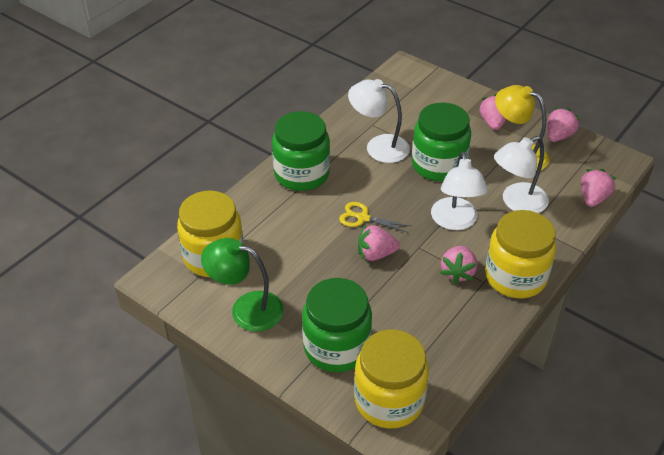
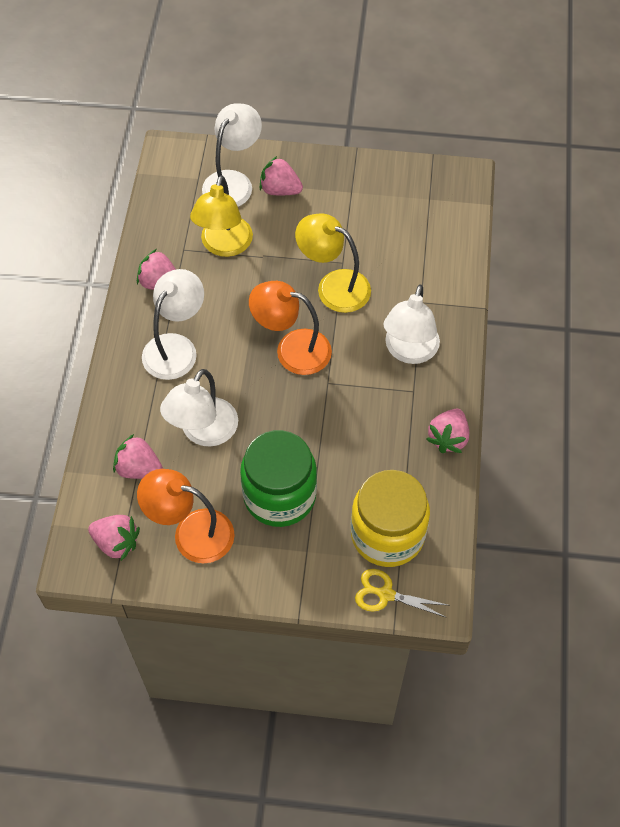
green jar: [272,111,330,191] [302,278,372,372] [412,102,471,181] = 3 -> [240,430,317,527] = 1
green lamp: [201,238,284,332] = 1 -> none = 0
orange lamp: none = 0 -> [137,469,235,563] [249,281,332,375] = 2
white lamp: [348,79,410,163] [431,152,488,230] [494,136,549,213] = 3 -> [142,269,204,380] [160,369,238,447] [202,103,262,207] [383,284,440,364] = 4
yellow jar: [177,191,244,277] [354,329,429,429] [485,210,556,298] = 3 -> [351,470,430,567] = 1
yellow lamp: [495,85,550,171] = 1 -> [190,175,253,257] [295,213,371,313] = 2

